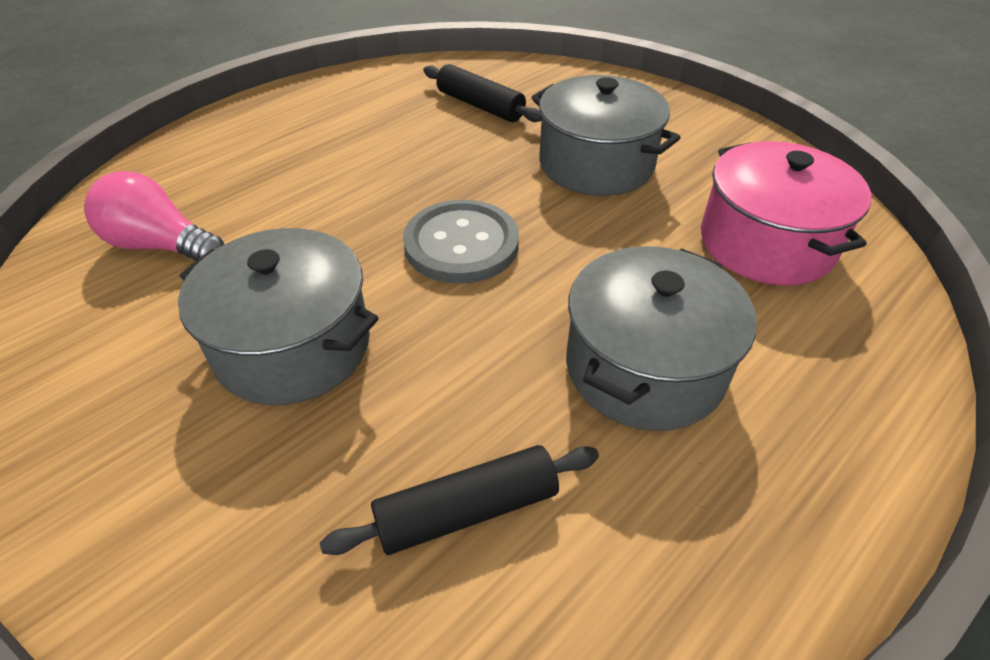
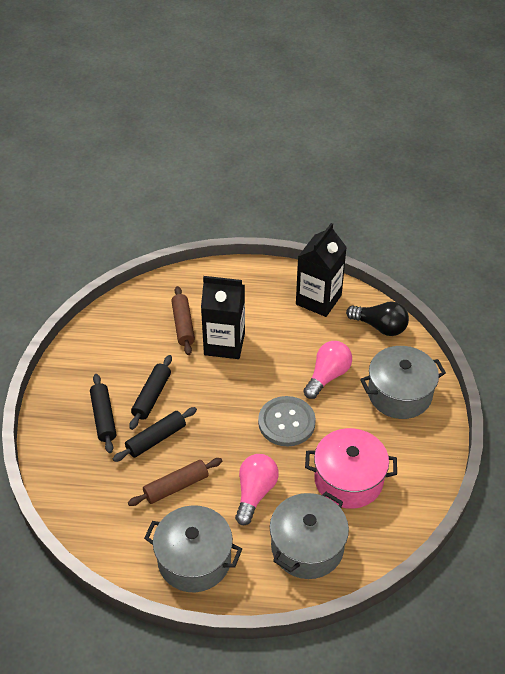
black carton: none = 0 -> [201,276,245,359] [296,223,347,317] = 2
black light bulb: none = 0 -> [346,301,409,336] = 1
black rolling pin: [320,445,599,555] [423,64,542,122] = 2 -> [90,374,116,453] [113,407,197,462] [129,355,172,430] = 3
brown rolling pin: none = 0 -> [128,458,222,506] [171,286,195,355] = 2
pink light bulb: [84,171,224,261] = 1 -> [235,454,279,525] [303,341,352,399] = 2

